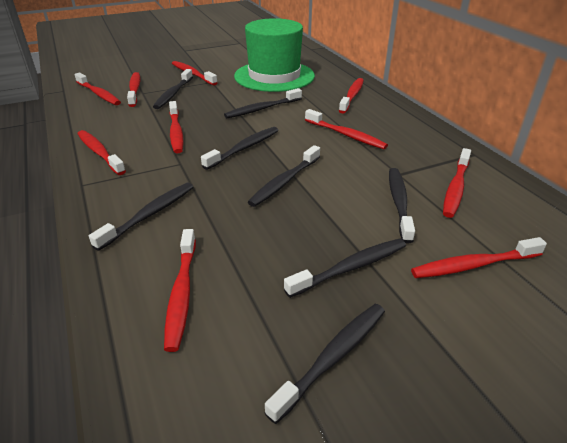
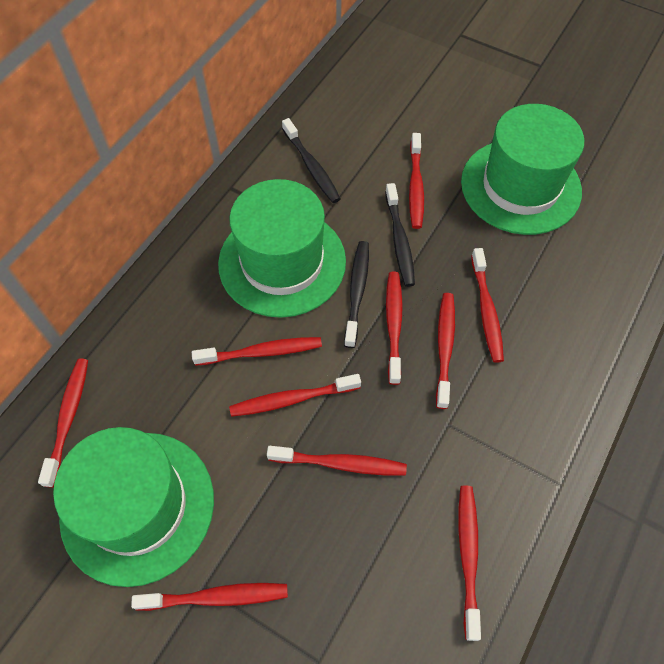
black toothbrush: [89,182,193,251] [153,69,193,109] [201,127,278,170] [224,88,302,118] [248,145,320,207] [265,304,385,424] [284,238,406,298] [389,168,415,243] = 8 -> [282,118,340,203] [344,241,369,348] [385,183,415,287] = 3
green hat: [234,18,315,92] = 1 -> [53,427,214,587] [218,179,346,318] [461,104,584,235] = 3

